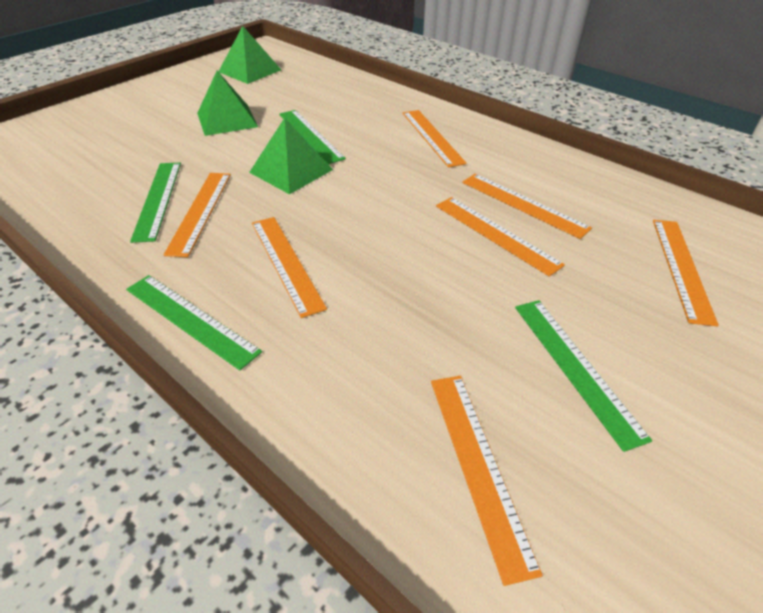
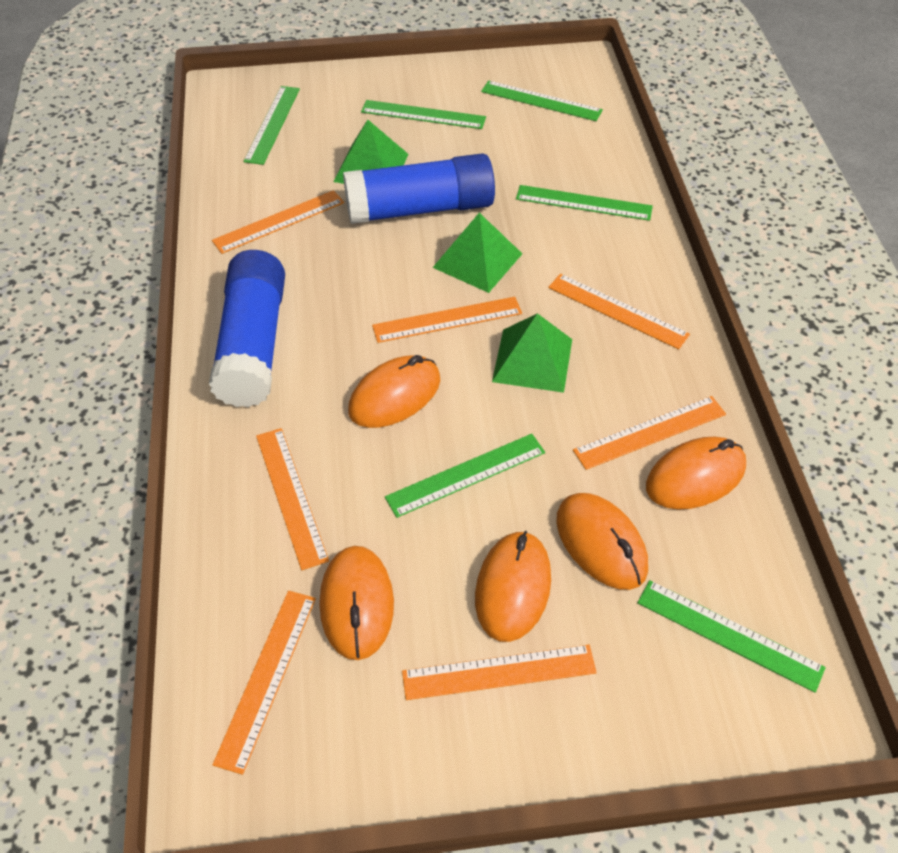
blue glue stick: none = 0 -> [209,250,285,407] [343,153,495,224] = 2
green ruler: [126,275,262,370] [130,163,181,243] [279,110,346,164] [515,300,652,452] = 4 -> [244,86,300,165] [361,100,486,129] [385,434,545,518] [481,80,603,121] [516,185,653,221] [637,580,826,693] = 6
orange mouse: none = 0 -> [319,546,394,660] [348,355,440,428] [475,531,551,642] [556,493,648,590] [646,437,746,510] = 5

